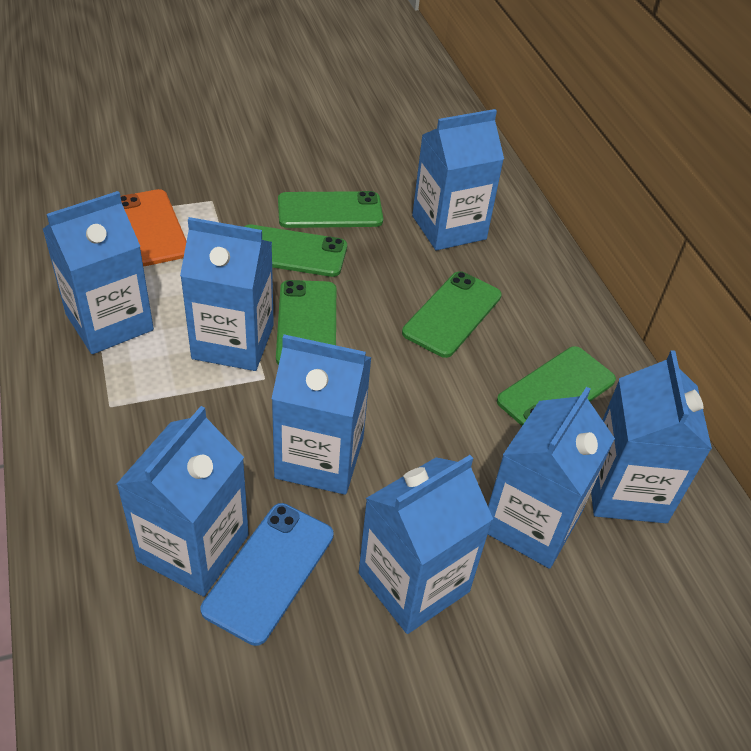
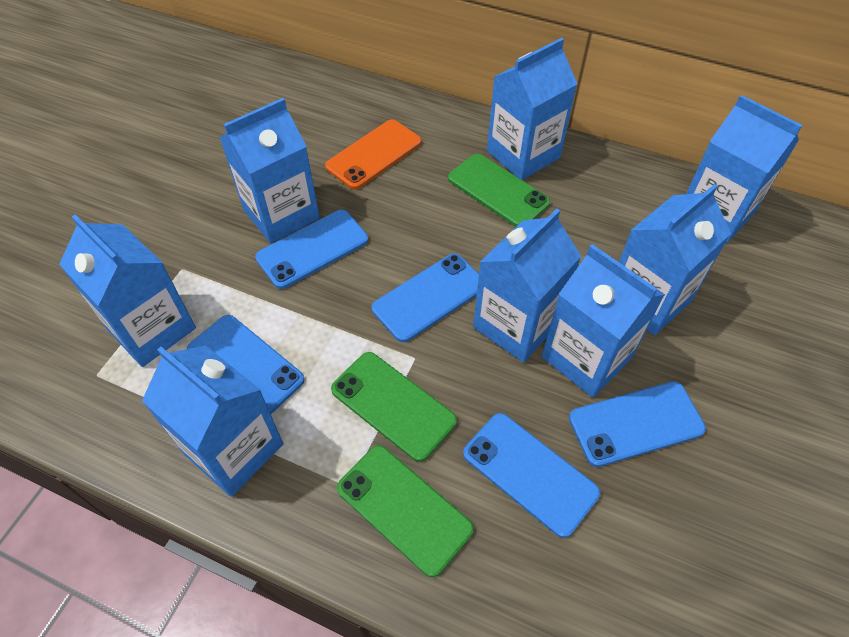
blue phone: [201,503,334,646] = 1 -> [187,315,304,414] [255,210,368,289] [372,254,479,342] [463,413,600,538] [569,381,706,467] = 5
green phone: [244,225,347,277] [276,280,336,365] [278,191,383,228] [402,271,502,358] [497,346,616,426] = 5 -> [331,352,457,462] [337,445,474,577] [448,154,550,227] = 3

